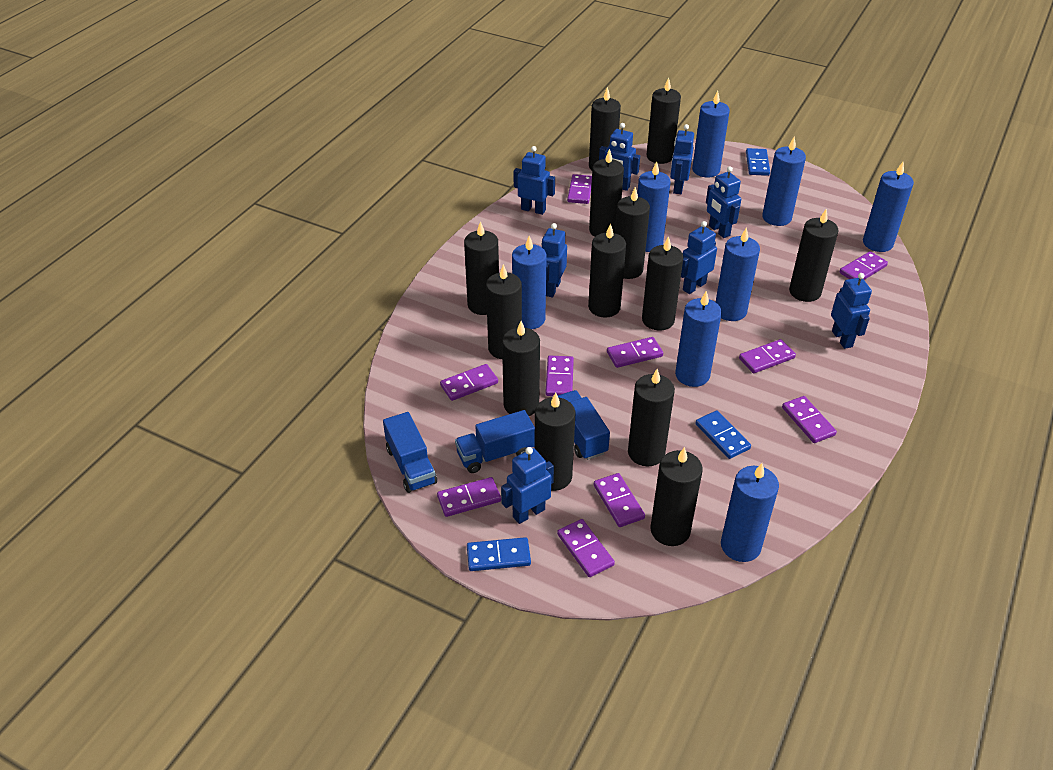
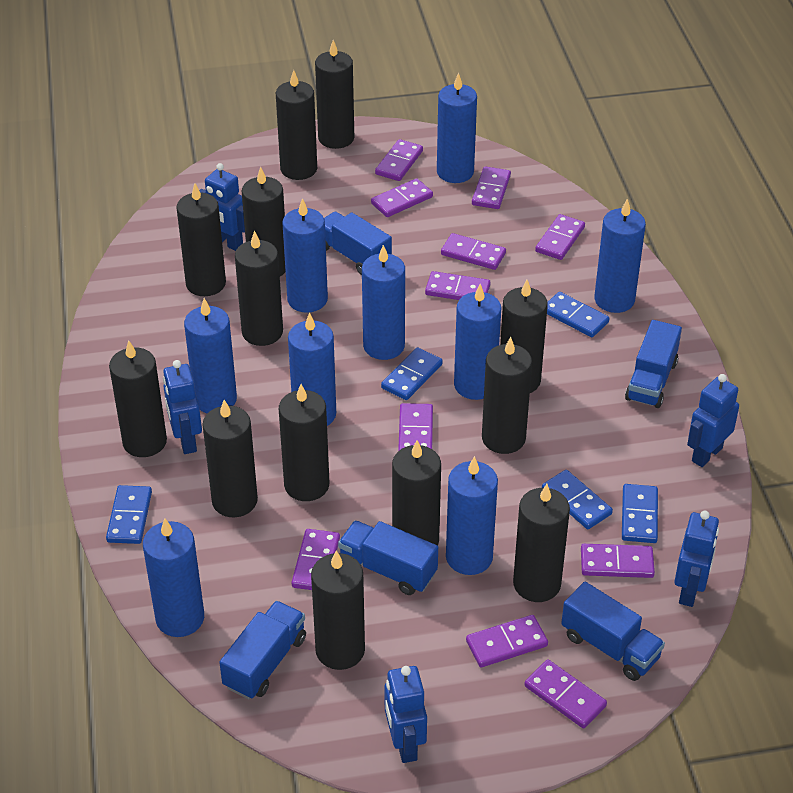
blue candle: [512,236,547,330] [637,161,671,252] [675,291,722,387] [692,91,730,178] [716,227,760,321] [721,463,779,562] [762,136,806,226] [863,162,914,252] = 8 -> [143,518,204,637] [184,298,237,414] [282,198,328,313] [288,312,336,426] [362,245,405,360] [437,73,477,183] [446,456,498,575] [454,284,501,400] [594,199,646,313] = 9
blue domino: [467,537,531,571] [695,410,751,459] [746,148,770,176] = 3 -> [106,485,152,544] [381,347,443,400] [542,470,613,529] [547,292,610,337] [622,484,658,543] = 5
blue robot: [501,447,554,524] [514,146,555,215] [541,223,567,297] [599,123,640,191] [670,124,694,194] [681,221,717,294] [706,166,741,238] [831,273,872,349] = 8 -> [163,360,202,454] [199,163,245,251] [384,666,427,763] [674,511,719,607] [687,374,739,467] = 5
blue truck: [383,412,437,493] [455,410,535,473] [558,390,610,460] = 3 -> [219,601,306,699] [324,212,392,275] [338,521,438,595] [561,582,665,681] [625,320,682,408] = 5
purple domino: [437,477,501,517] [440,364,498,401] [545,356,574,396] [557,519,615,577] [567,174,592,204] [594,473,645,527] [607,337,663,368] [739,339,796,373] [782,396,837,443] [839,251,888,280] = 10 -> [292,529,340,590] [371,178,433,217] [375,139,423,181] [398,403,433,451] [425,271,490,300] [441,233,506,270] [466,615,548,667] [472,166,511,209] [524,660,607,728] [535,214,585,260] [581,544,655,578] = 11

